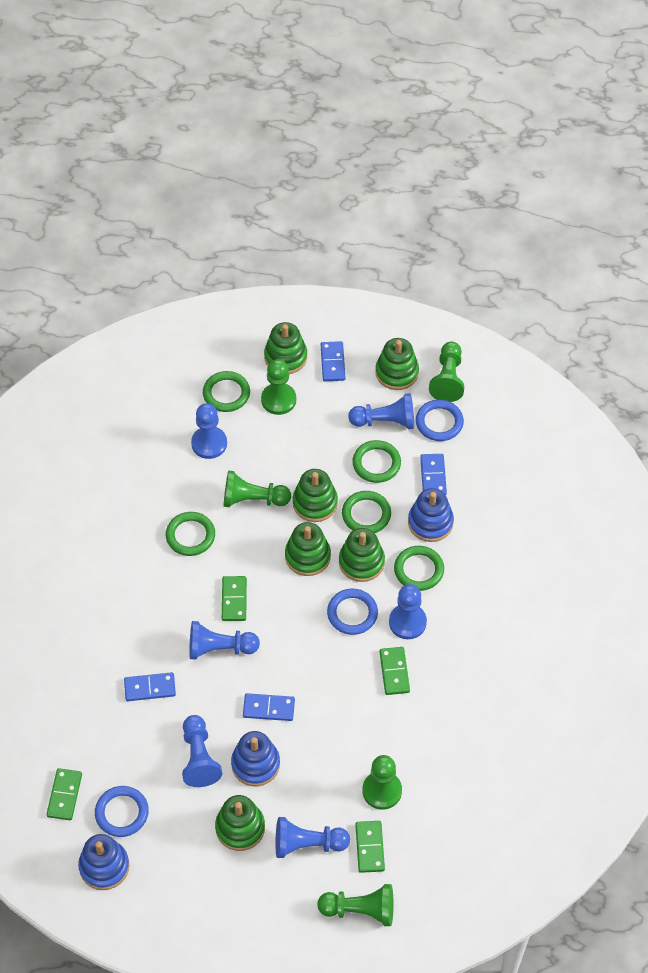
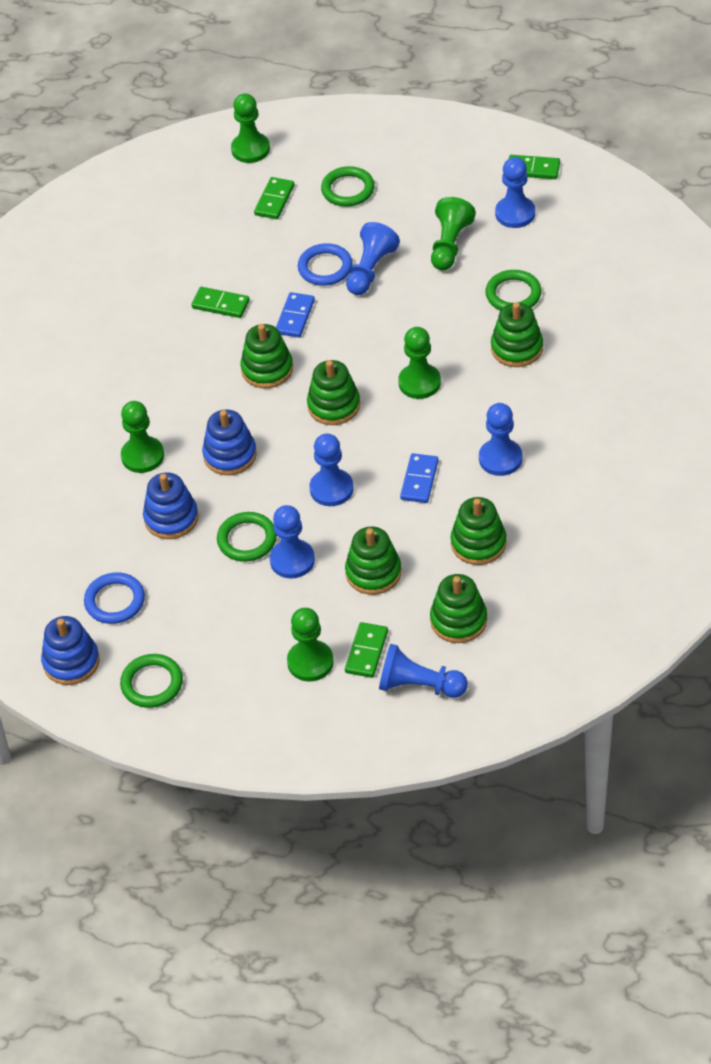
blue domino: [124,672,176,701] [243,693,295,721] [321,341,346,381] [420,454,447,495] = 4 -> [276,292,315,337] [400,453,439,503] = 2
blue ring: [95,786,149,837] [327,589,378,635] [416,400,464,441] = 3 -> [84,573,145,624] [298,243,353,286] = 2
green ring: [166,512,215,556] [203,371,250,412] [342,491,391,533] [352,440,401,483] [394,546,444,591] = 5 -> [120,654,183,708] [217,512,277,562] [321,166,375,207] [485,270,542,311] = 4

